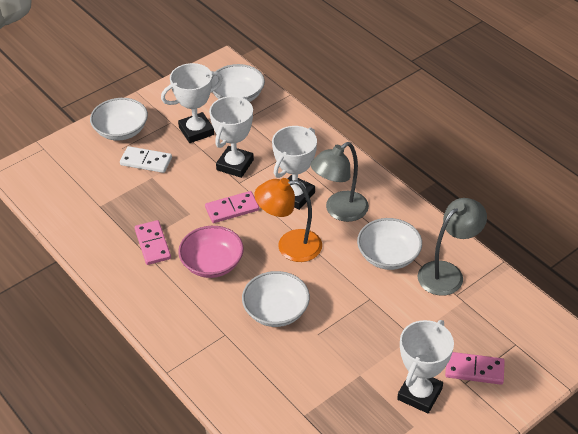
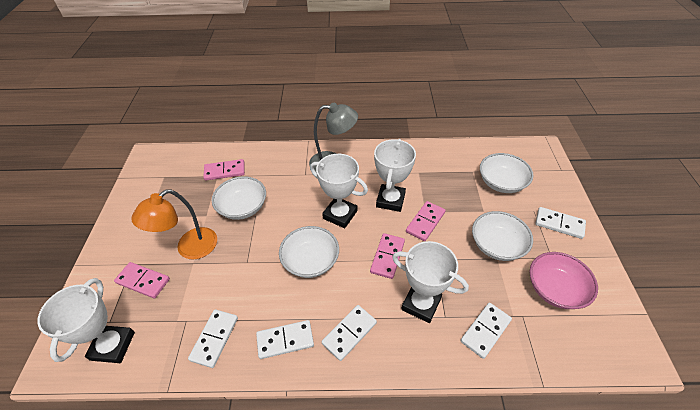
grey lamp: [311,142,369,222] [418,198,487,296] = 2 -> [309,103,358,173] = 1
pink domino: [135,220,171,265] [205,191,259,223] [445,352,505,385] = 3 -> [114,262,170,299] [203,159,245,180] [370,233,405,279] [406,201,446,241] = 4
white domino: [120,146,172,173] = 1 -> [188,309,238,368] [256,320,314,359] [322,305,377,361] [460,303,512,359] [536,207,586,239] = 5

